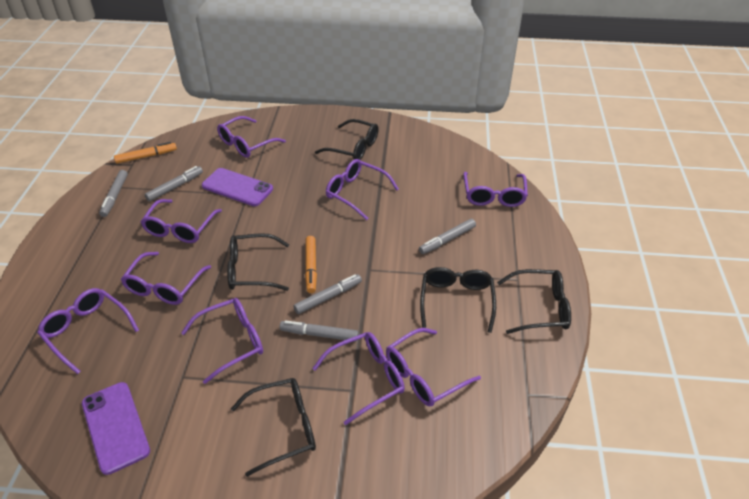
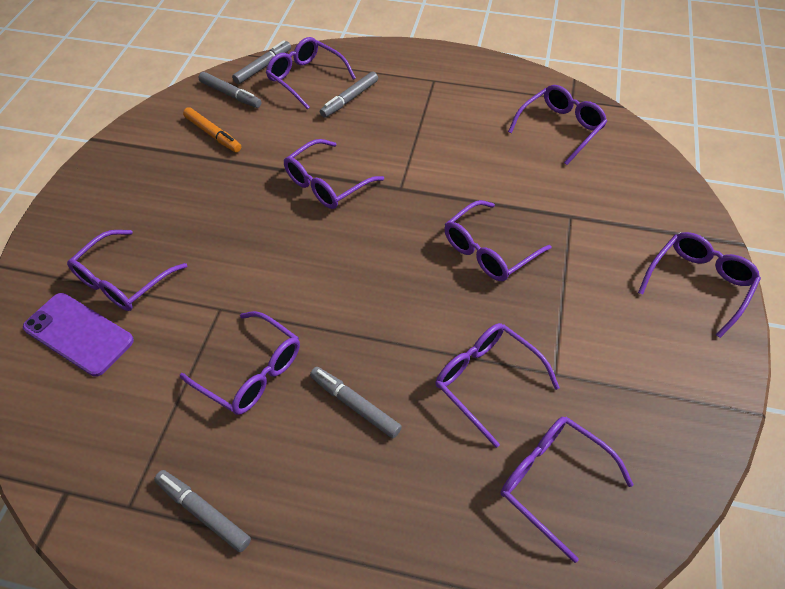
black glasses: [227,233,289,291] [231,378,316,477] [315,119,379,160] [420,267,496,333] [497,269,571,334] = 5 -> none = 0
orange marker: [114,142,177,164] [305,236,317,293] = 2 -> [183,107,241,152] = 1
purple phone: [82,382,150,475] [202,168,273,206] = 2 -> [23,293,134,377] = 1

